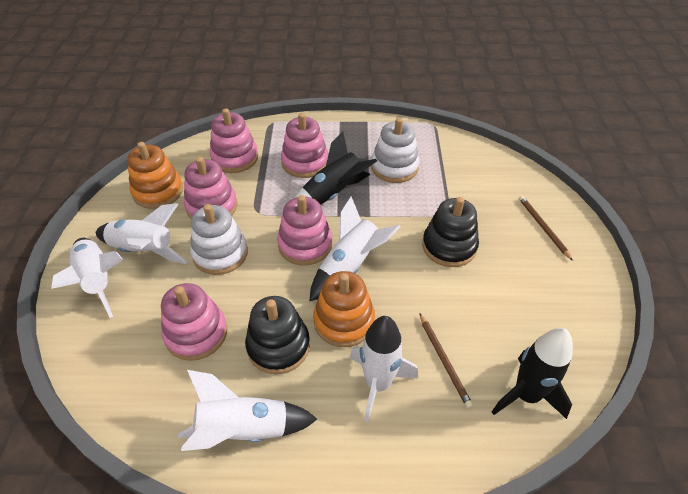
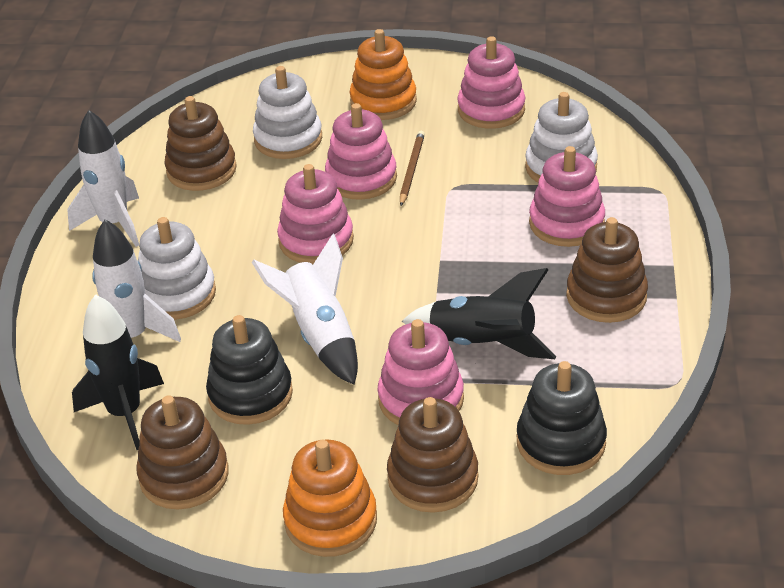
brown pencil: [419,313,473,408] [519,196,573,261] = 2 -> [400,131,425,206] = 1
brown stacking toy: none = 0 -> [136,395,229,509] [164,96,237,191] [387,397,478,513] [566,217,648,323] = 4
white rocket: [51,238,123,318] [95,203,187,264] [178,370,317,451] [309,197,400,302] [350,316,418,422] = 5 -> [68,110,139,247] [92,219,181,342] [252,234,358,385] = 3
white stacking toy: [190,204,248,275] [371,118,420,183] = 2 -> [138,217,216,320] [253,66,322,159] [525,92,598,183] = 3

